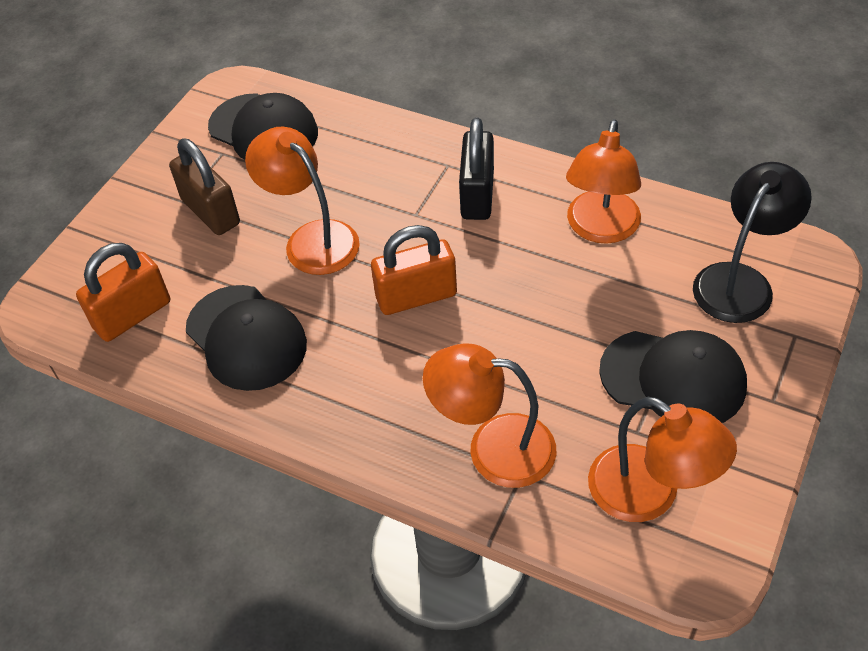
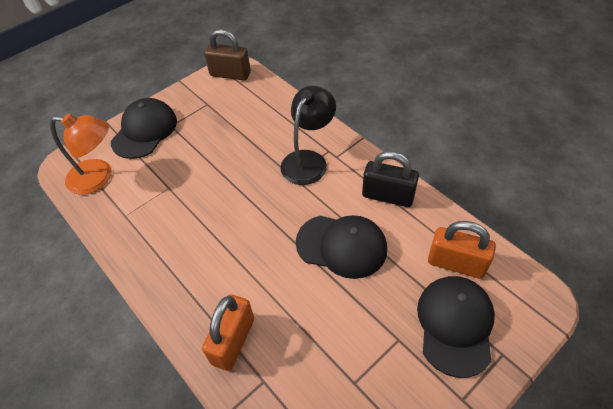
orange lamp: [245,127,360,275] [423,343,556,488] [566,119,641,244] [588,397,737,522] = 4 -> [50,114,111,195] = 1

